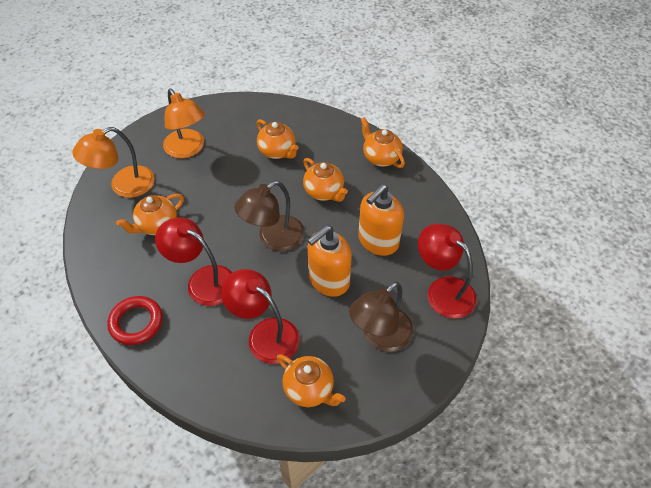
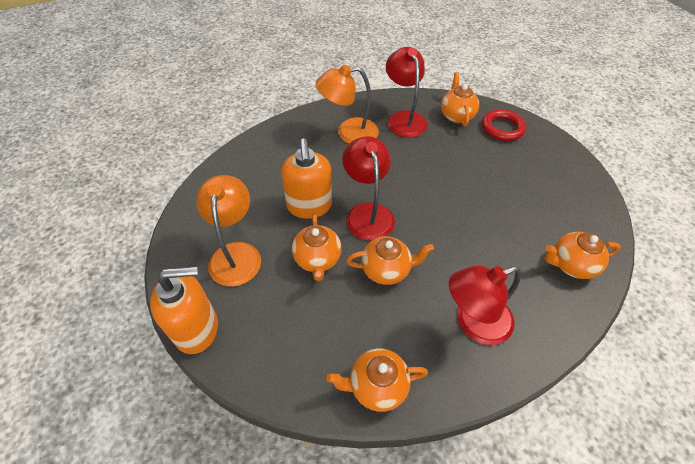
brown lamp: [234,181,305,251] [349,281,413,352] = 2 -> none = 0

